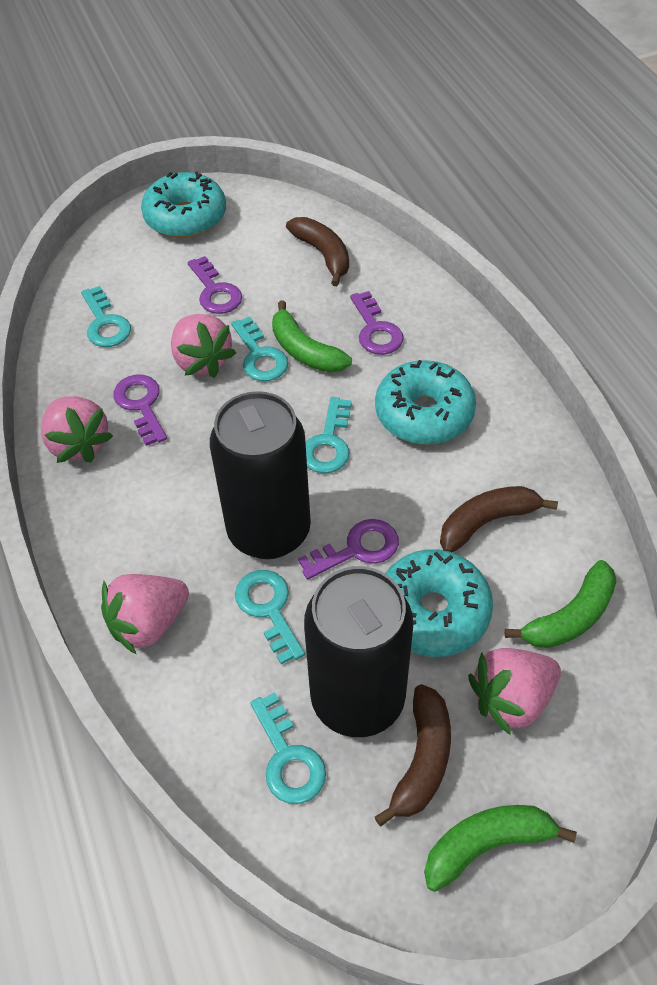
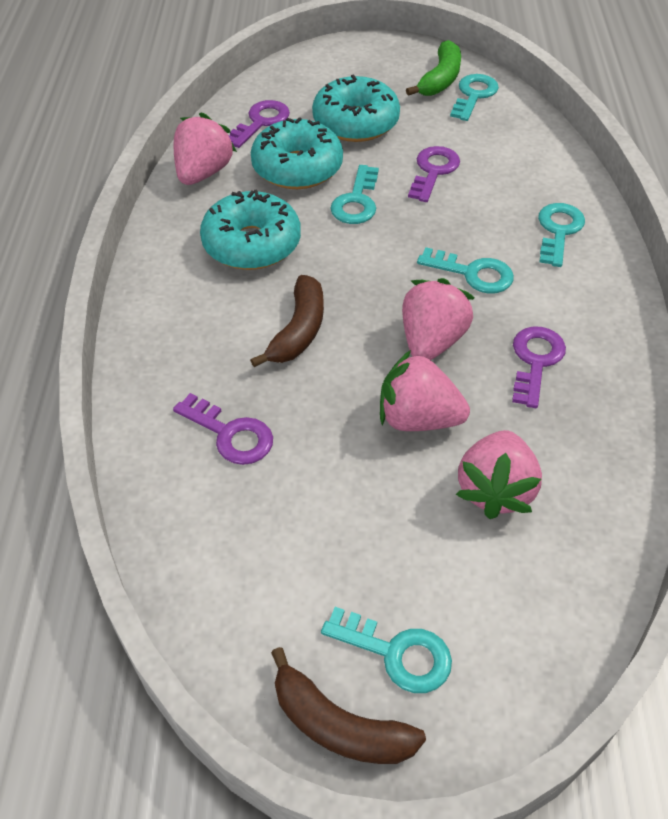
black can: [210,391,311,559] [304,566,413,737] = 2 -> none = 0
brown banana: [286,217,349,286] [375,684,451,826] [440,486,558,552] = 3 -> [250,275,324,367] [271,647,426,764] = 2
green banana: [272,300,352,373] [424,805,577,892] [505,560,616,648] = 3 -> [406,40,461,96] = 1

